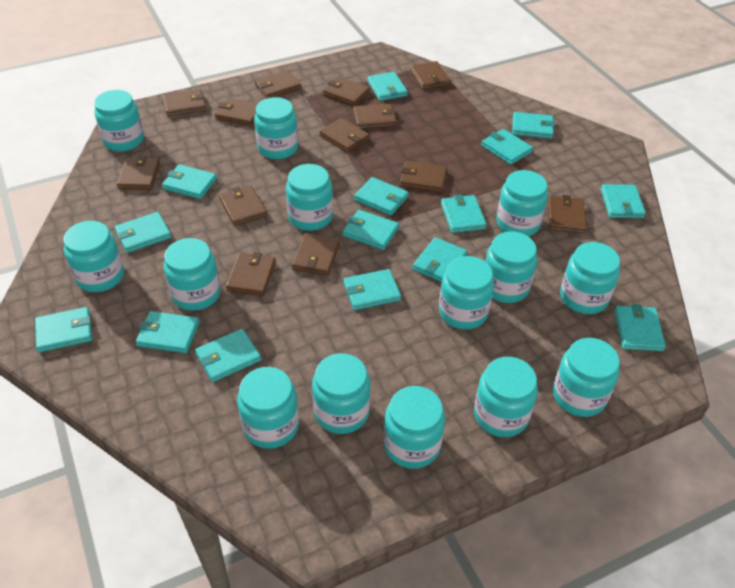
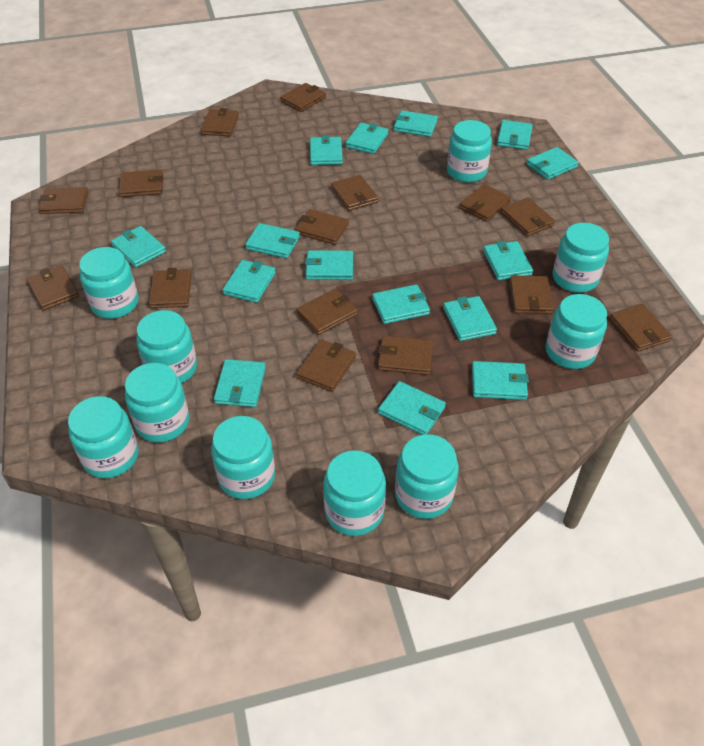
brown wallet: [117,156,160,190] [163,89,206,116] [215,98,258,126] [219,185,267,226] [226,252,276,296] [255,70,301,98] [292,233,340,276] [319,118,370,153] [323,77,370,106] [353,103,397,129] [400,161,447,192] [410,61,450,90] [547,195,586,233] = 13 -> [26,265,79,311] [39,187,89,214] [119,170,163,197] [149,268,192,308] [201,108,239,136] [280,83,326,112] [295,209,349,245] [296,289,358,335] [296,339,356,392] [331,175,378,211] [378,336,433,375] [459,184,511,222] [501,198,555,236] [509,275,554,314] [609,304,672,352] = 15
turquoise jar: [63,221,124,292] [94,90,144,152] [164,238,220,311] [237,367,299,449] [254,97,298,159] [286,164,333,231] [312,353,371,434] [384,386,445,469] [439,256,494,330] [474,357,538,437] [485,231,537,303] [496,170,548,236] [553,338,620,417] [560,242,620,314] = 14 -> [68,396,139,478] [79,247,139,319] [125,363,190,443] [136,310,197,384] [211,416,275,499] [323,450,386,536] [395,434,459,519] [447,120,492,183] [546,294,607,369] [553,223,609,293] = 10

